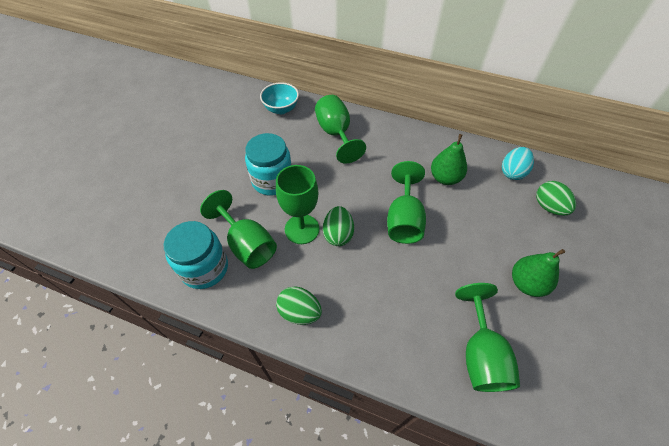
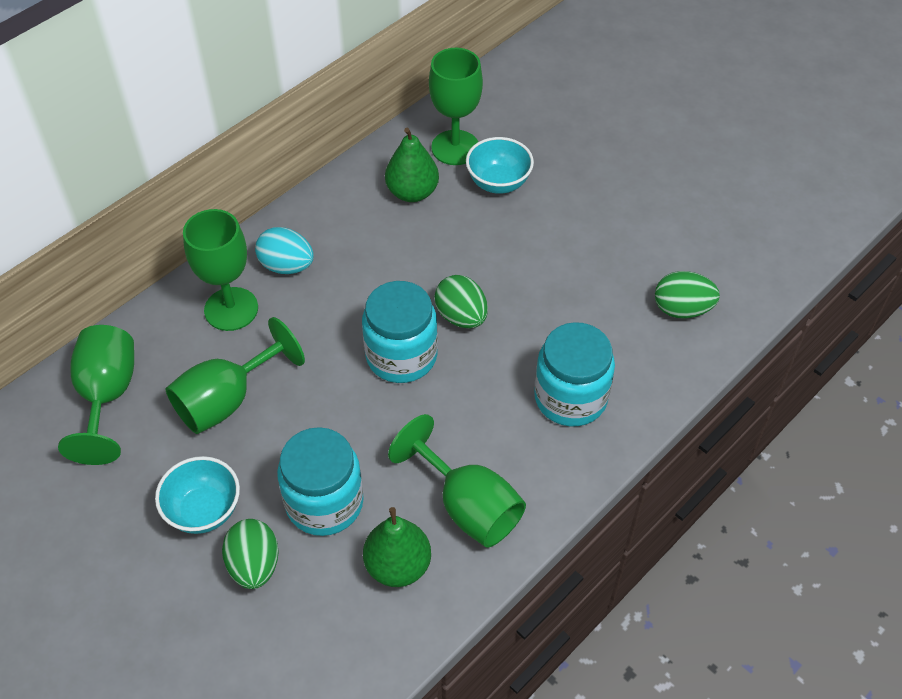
turquoise bowl: [260,82,299,114] = 1 -> [155,456,240,534] [466,137,534,194] = 2
turquoise jar: [163,221,228,289] [245,133,292,196] = 2 -> [277,427,364,536] [362,281,438,383] [534,322,615,426] = 3

